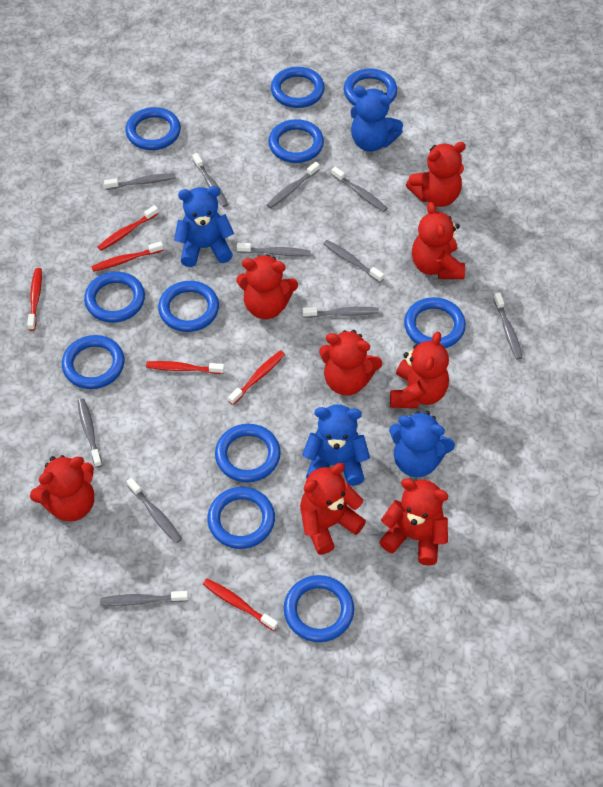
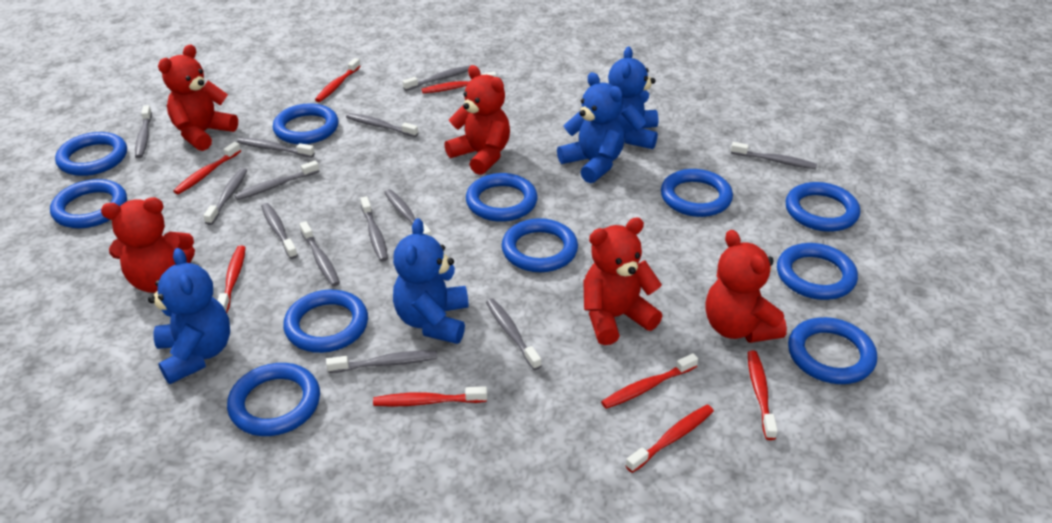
grey toothbrush: [77,398,102,468] [100,591,188,606] [104,173,176,190] [126,478,182,543] [192,153,228,207] [237,243,311,256] [267,162,320,208] [303,307,379,318] [323,240,384,282] [331,167,388,212] [493,292,523,360] = 11 -> [135,105,152,158] [203,168,247,225] [234,160,319,200] [237,138,315,157] [261,203,298,259] [300,221,340,286] [326,351,438,373] [346,113,418,137] [360,196,388,262] [384,189,431,236] [402,66,470,91] [486,299,541,370] [731,142,817,169] = 13
red teddy bear: [30,455,94,522] [236,254,298,319] [300,463,366,554] [319,330,382,396] [379,478,449,566] [390,332,449,408] [406,142,466,207] [412,202,465,279] = 8 -> [101,197,195,293] [158,44,238,151] [444,65,510,175] [583,218,662,345] [706,230,787,343] = 5
red toothbrush: [27,268,42,331] [91,241,163,272] [97,205,159,251] [146,361,224,374] [203,579,278,631] [228,350,285,405] = 6 -> [173,142,241,194] [218,245,246,313] [315,58,361,102] [373,386,487,407] [422,72,496,93] [601,353,698,409] [626,405,714,473] [748,351,778,440] = 8

